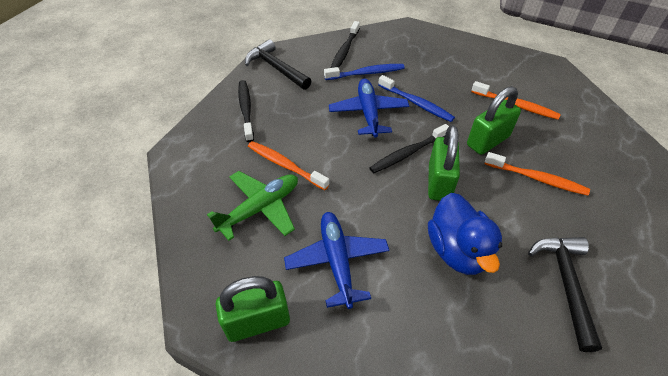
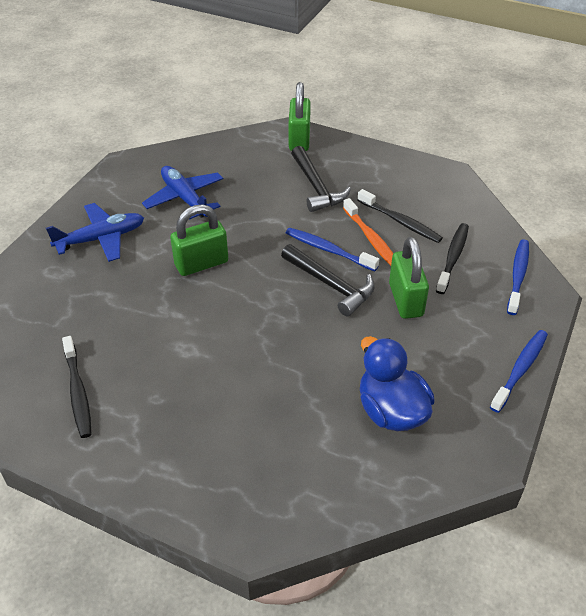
blue toothbrush: [324,64,405,80] [378,75,455,122] = 2 -> [286,228,379,271] [490,330,548,413] [507,239,529,315] = 3
green plane: [207,171,298,241] = 1 -> none = 0
orange toothbrush: [248,141,329,190] [471,81,561,120] [485,152,590,196] = 3 -> [343,198,394,266] = 1

